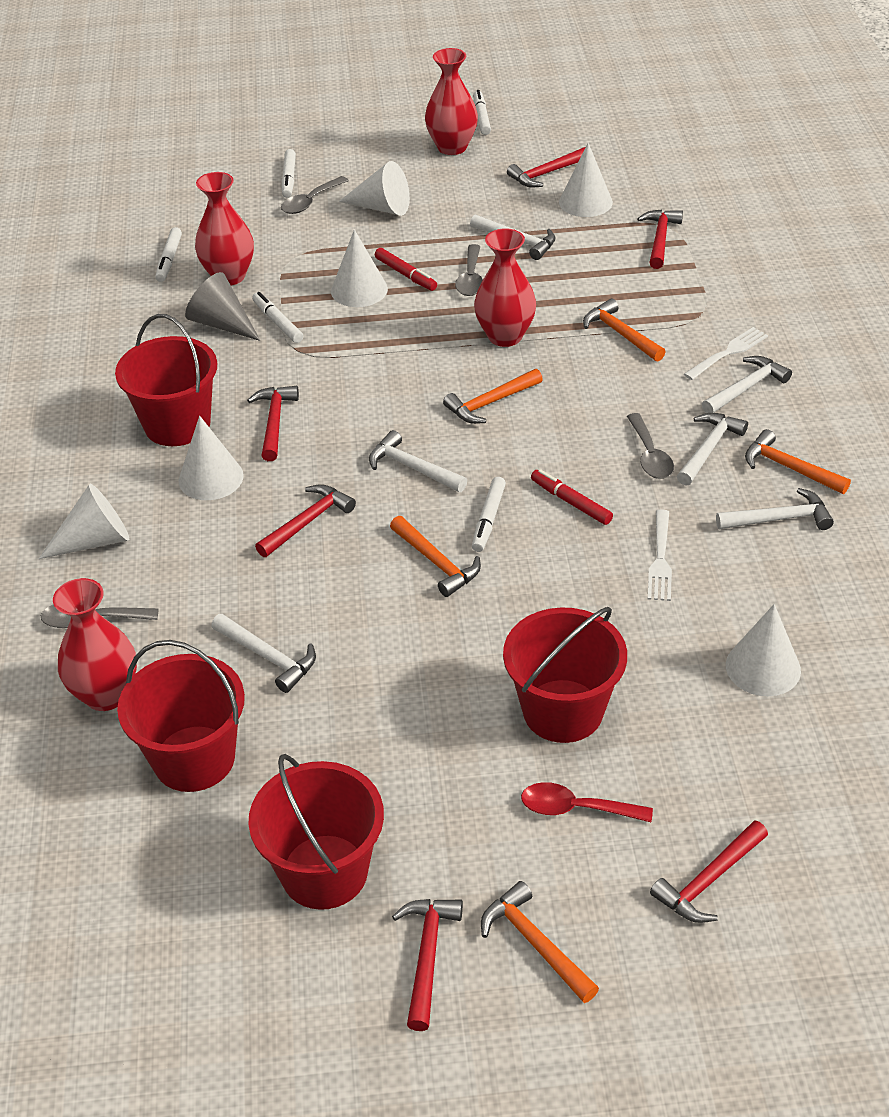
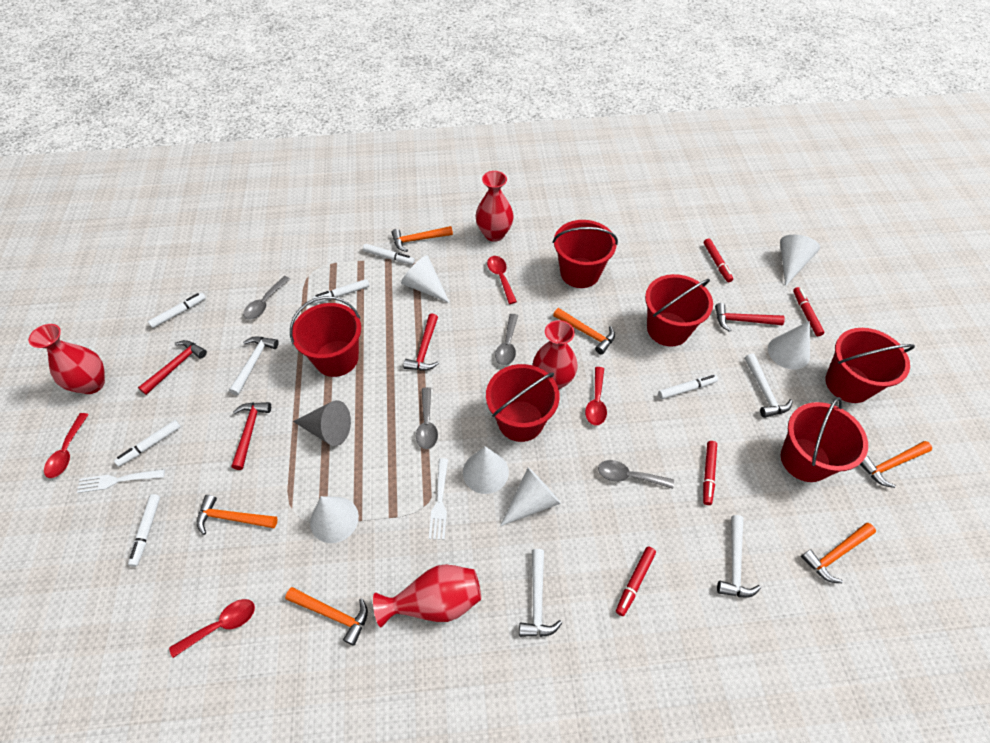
orange hammer: [390,516,481,597] [443,369,543,424] [481,881,599,1003] [583,298,666,361] [745,429,851,494] = 5 -> [197,495,277,535] [285,587,368,646] [391,226,453,252] [553,308,615,354] [801,523,876,583] [860,441,932,488] = 6
red bucket: [115,314,217,446] [117,640,245,792] [248,754,384,910] [503,607,627,743] = 4 -> [290,296,361,377] [486,364,560,442] [553,220,618,288] [645,274,713,346] [781,397,868,482] [825,328,915,403] = 6
red hammer: [247,386,299,461] [255,484,356,557] [392,899,463,1031] [507,147,585,187] [637,209,683,269] [650,820,768,923] = 6 -> [138,340,207,395] [231,402,271,470] [403,314,439,370] [715,303,785,332] = 4
red marker: [375,248,437,291] [531,469,613,525] = 2 -> [616,546,656,616] [703,441,717,505] [704,238,733,282] [793,287,825,336] = 4
red spoon: [521,782,653,822] = 1 -> [44,413,89,478] [169,599,255,658] [487,256,517,304] [585,367,607,425] = 4
white hammer: [211,614,316,693] [369,430,467,492] [470,215,556,260] [677,413,748,486] [702,356,792,413] [716,488,834,530] = 6 -> [229,336,279,395] [519,549,562,637] [717,515,761,597] [745,353,793,418] = 4
white marker: [155,227,182,282] [252,292,303,343] [281,149,296,198] [472,477,506,552] [473,90,491,135] = 5 -> [114,420,181,467] [128,494,160,567] [148,293,206,328] [312,279,369,304] [363,244,415,265] [658,375,718,399] = 6

